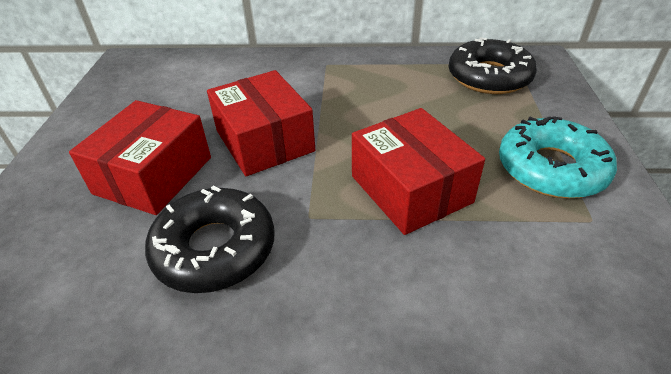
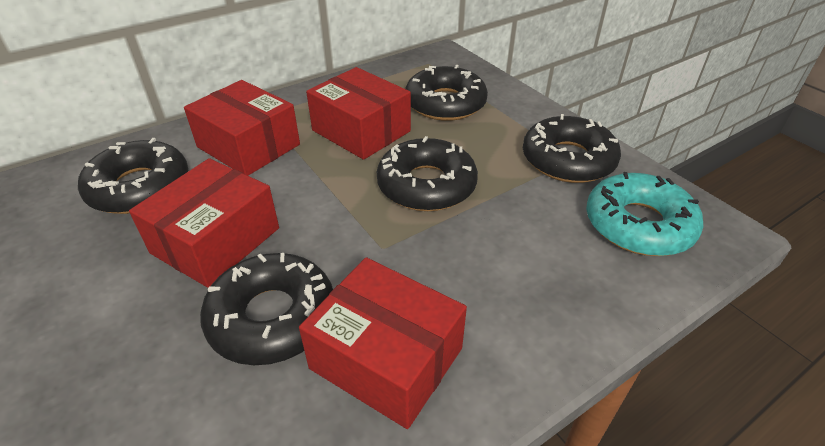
black donut: [145,186,275,293] [449,37,537,94] = 2 -> [78,138,188,214] [200,253,333,365] [377,136,478,211] [405,65,488,121] [523,114,621,183] = 5
red box: [69,100,211,215] [207,70,315,176] [352,108,485,235] = 3 -> [129,158,279,288] [184,80,300,176] [299,257,467,429] [306,67,411,160] = 4

